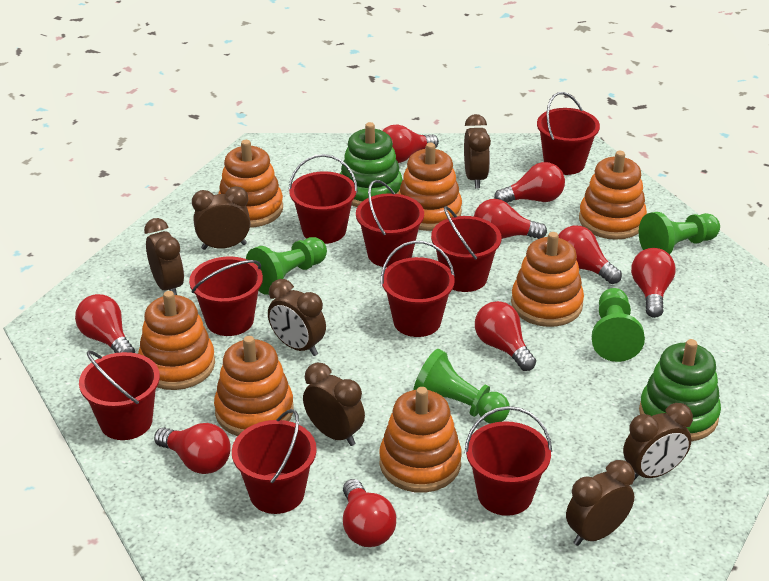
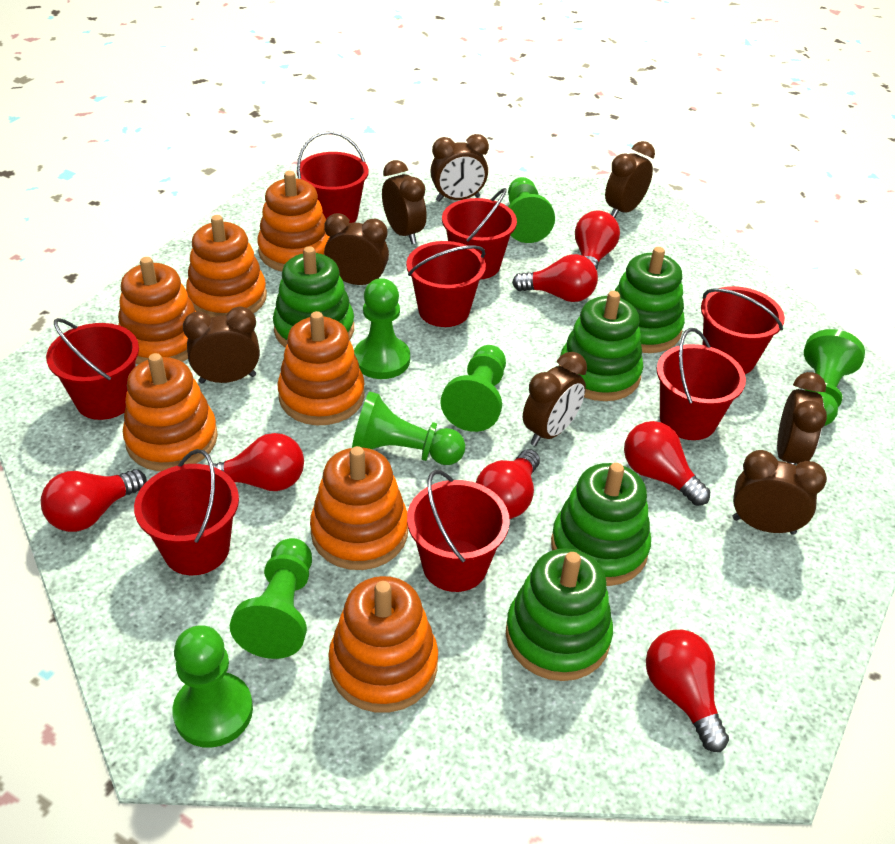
brown clock: [144,218,184,295] [192,186,250,250] [268,279,326,356] [303,363,365,446] [464,114,491,189] [566,460,635,546] [623,403,693,480] = 7 -> [183,306,260,384] [324,213,389,285] [382,160,427,244] [430,134,489,202] [523,352,587,446] [605,141,655,218] [732,450,827,535] [777,372,827,465] = 8
green pawn: [246,237,327,295] [413,349,510,423] [592,288,645,362] [639,212,720,255] = 4 -> [172,625,253,748] [230,538,312,659] [352,392,465,465] [354,278,410,379] [440,345,506,432] [508,177,555,243] [804,329,865,426] = 7
green stacking toy: [340,122,403,207] [639,339,721,441] = 2 -> [273,246,354,348] [506,548,613,681] [551,463,651,586] [559,291,644,401] [614,247,685,353] = 5
red bucket: [79,350,160,440] [189,256,263,336] [232,409,317,514] [288,154,358,244] [356,180,424,268] [381,241,455,337] [431,206,501,292] [465,406,552,516] [537,92,600,175] = 9 -> [46,318,139,420] [134,449,239,575] [297,131,368,223] [406,241,486,327] [407,470,510,592] [442,188,517,279] [657,328,746,440] [701,286,785,374] = 8
red light bulb: [75,294,135,353] [154,423,231,474] [343,479,396,547] [382,124,439,163] [474,199,547,239] [475,301,536,371] [494,162,565,203] [558,226,622,284] [631,248,676,318] = 9 -> [41,469,147,532] [213,433,304,491] [476,449,540,519] [512,254,598,302] [575,211,620,270] [624,421,710,506] [646,630,729,752] = 7

